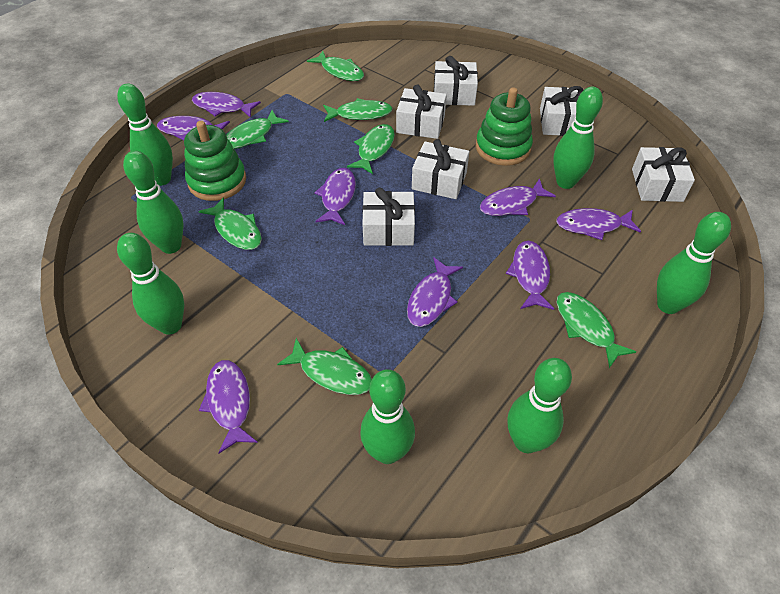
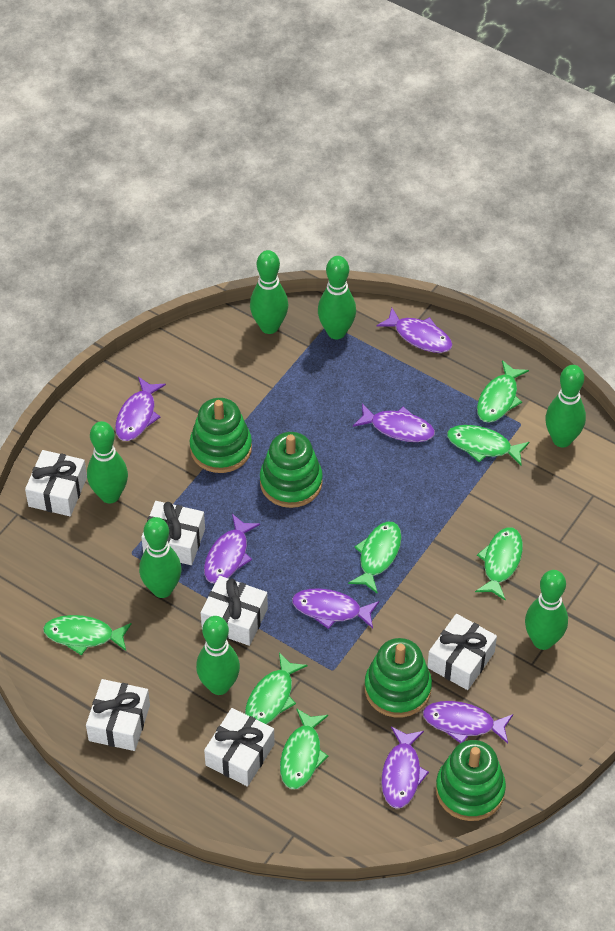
green stacking toy: [184,121,246,201] [476,87,533,166] = 2 -> [190,398,252,473] [260,432,323,508] [365,638,432,717] [436,740,506,821] = 4
purple fish: [157,116,230,141] [192,92,261,118] [199,360,258,454] [314,168,356,225] [407,257,463,327] [480,178,556,216] [506,241,554,310] [556,208,641,240] = 8 -> [115,377,166,441] [204,514,260,584] [292,588,379,629] [353,403,435,442] [377,308,453,353] [381,727,429,809] [423,701,513,744] = 7

